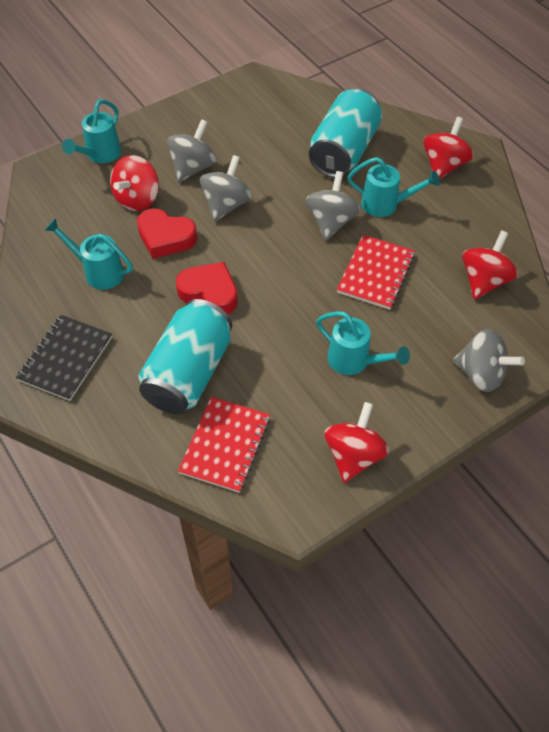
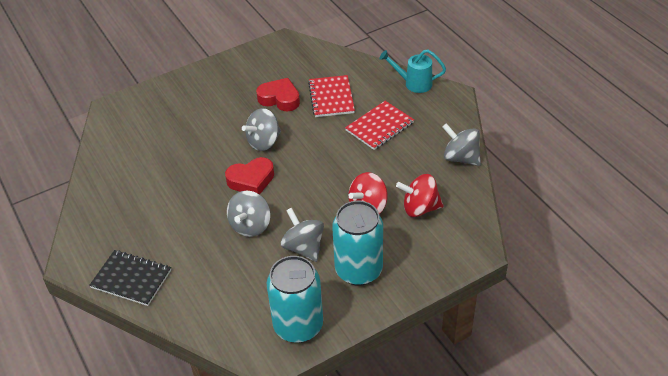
red spinning top: [110,155,159,211] [324,402,389,483] [423,117,474,179] [462,231,518,300] = 4 -> [348,172,388,214] [396,174,444,217] = 2
turquoise watering can: [45,218,133,290] [62,99,121,163] [316,311,410,375] [347,157,440,217] = 4 -> [379,49,446,93] = 1

